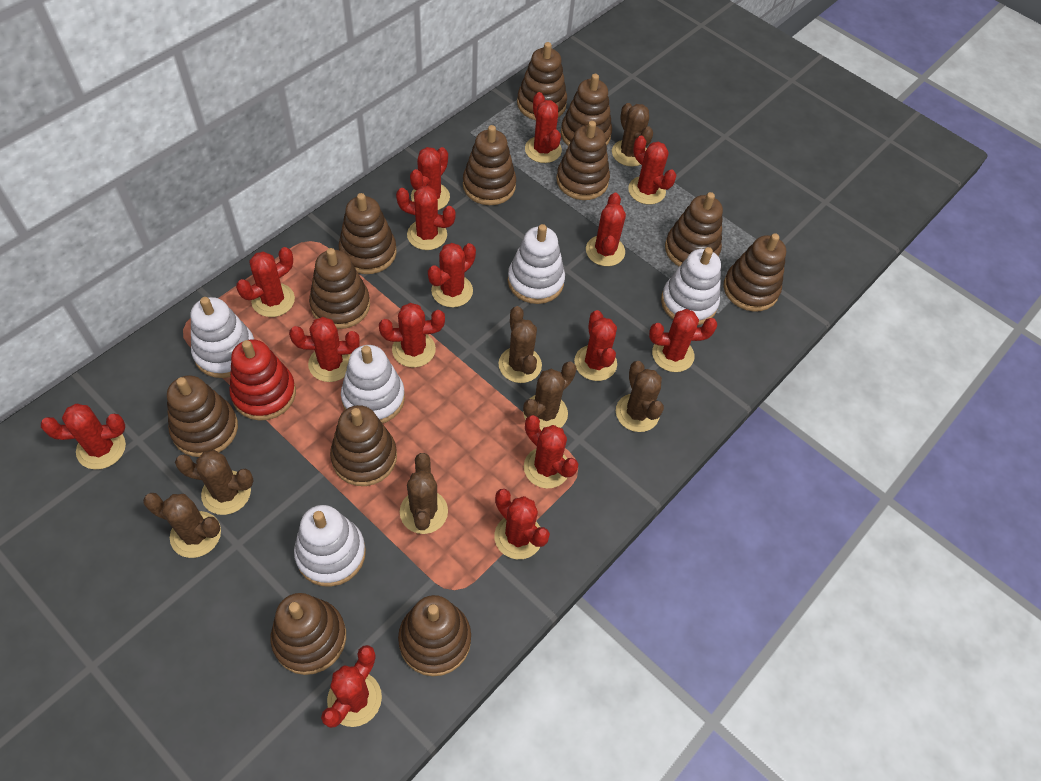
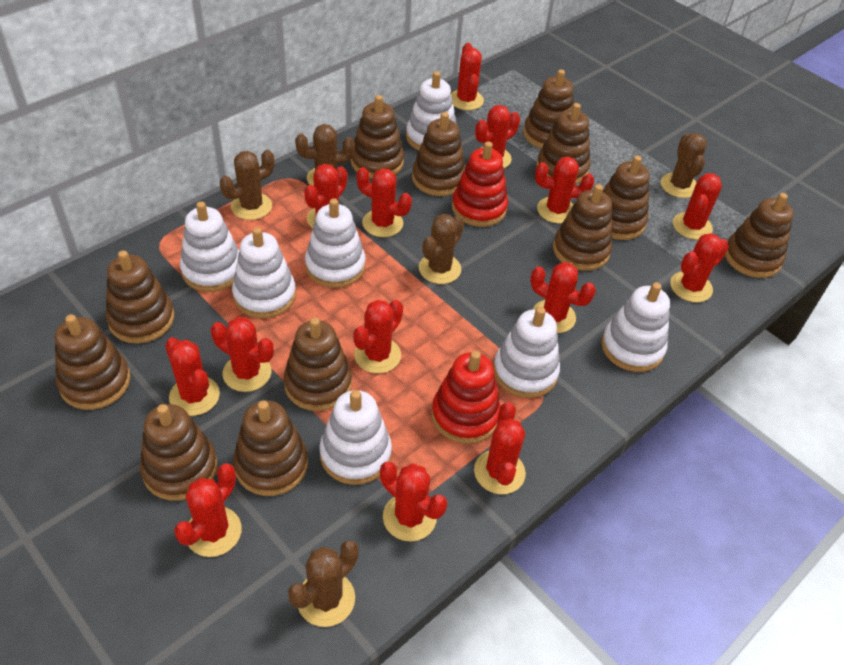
brown cactus: [143,493,221,558] [175,450,254,515] [400,453,448,534] [498,306,542,383] [523,362,577,431] [612,103,653,167] [616,361,664,432] = 7 -> [220,150,274,220] [288,540,359,627] [295,124,355,186] [419,214,464,284] [661,133,707,198] = 5
red cactus: [41,404,126,469] [236,247,295,317] [289,317,360,382] [321,645,382,728] [379,303,445,368] [396,186,456,250] [410,147,450,210] [428,243,476,308] [494,489,550,559] [524,415,578,489] [525,92,562,163] [574,310,617,381] [586,193,626,266] [628,136,676,205] [649,309,717,372] = 15 -> [165,337,220,416] [174,463,242,557] [211,317,274,392] [304,164,347,228] [353,300,403,373] [357,167,412,237] [380,461,447,541] [451,43,484,110] [474,402,526,494] [475,105,520,168] [530,262,596,333] [535,157,594,224] [670,233,729,302] [673,173,722,240] = 14
red stacking toy: [230,339,296,421] = 1 -> [431,351,501,444] [452,141,508,227] = 2
white stacking toy: [191,297,254,378] [294,505,366,587] [341,345,405,423] [508,224,565,304] [661,247,721,325] = 5 -> [180,201,239,292] [232,227,296,318] [305,198,366,288] [319,390,392,485] [406,71,456,150] [493,307,560,398] [601,282,670,372] = 7

